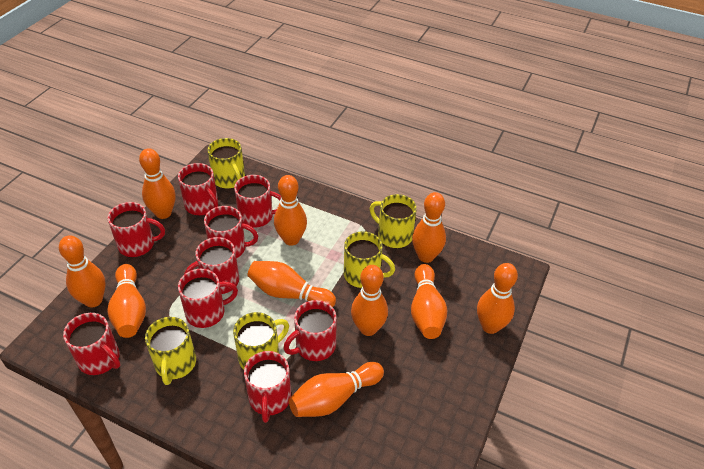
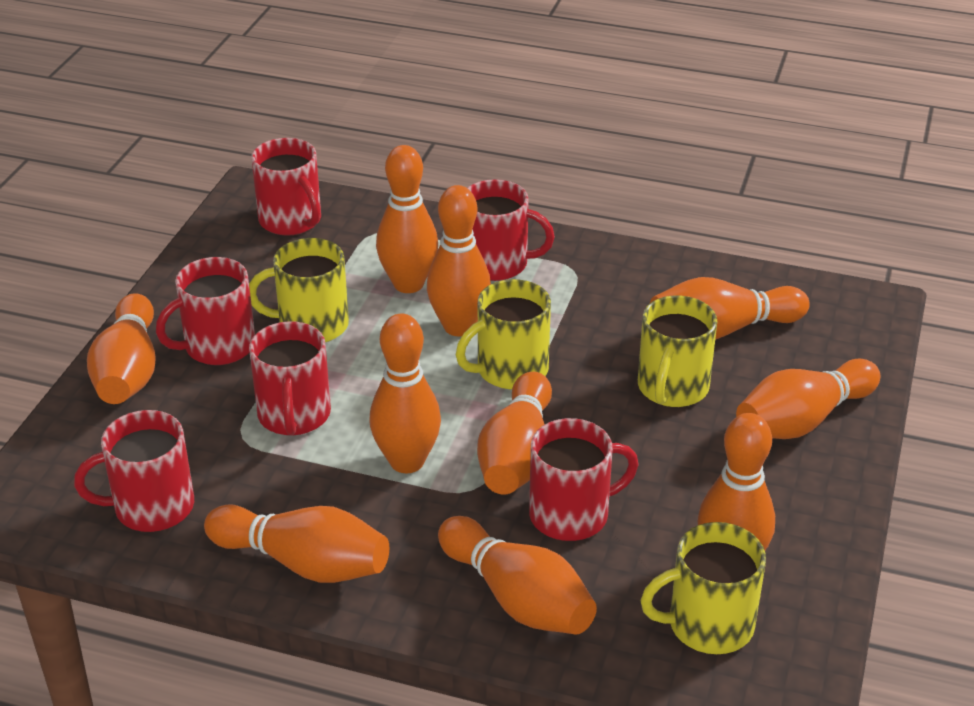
red mug: [63,313,121,375] [108,202,165,257] [178,163,218,215] [178,269,238,328] [184,237,239,294] [204,206,258,258] [234,175,281,228] [244,351,291,423] [283,300,336,361] = 9 -> [74,410,194,532] [156,257,255,365] [249,321,331,435] [251,138,321,236] [467,179,555,281] [529,418,639,541] = 6
yellow mug: [145,317,196,385] [208,138,245,188] [233,312,289,369] [344,231,395,288] [370,194,417,248] = 5 -> [249,238,349,342] [456,279,551,389] [638,295,717,407] [640,522,766,654] = 4

